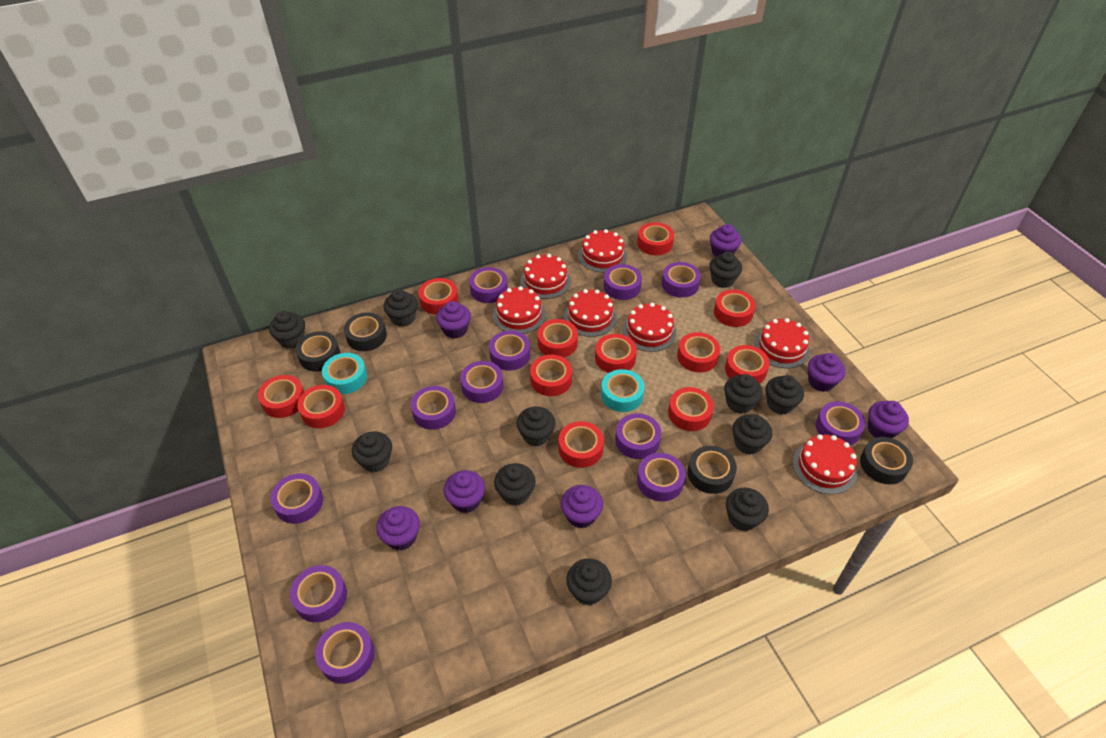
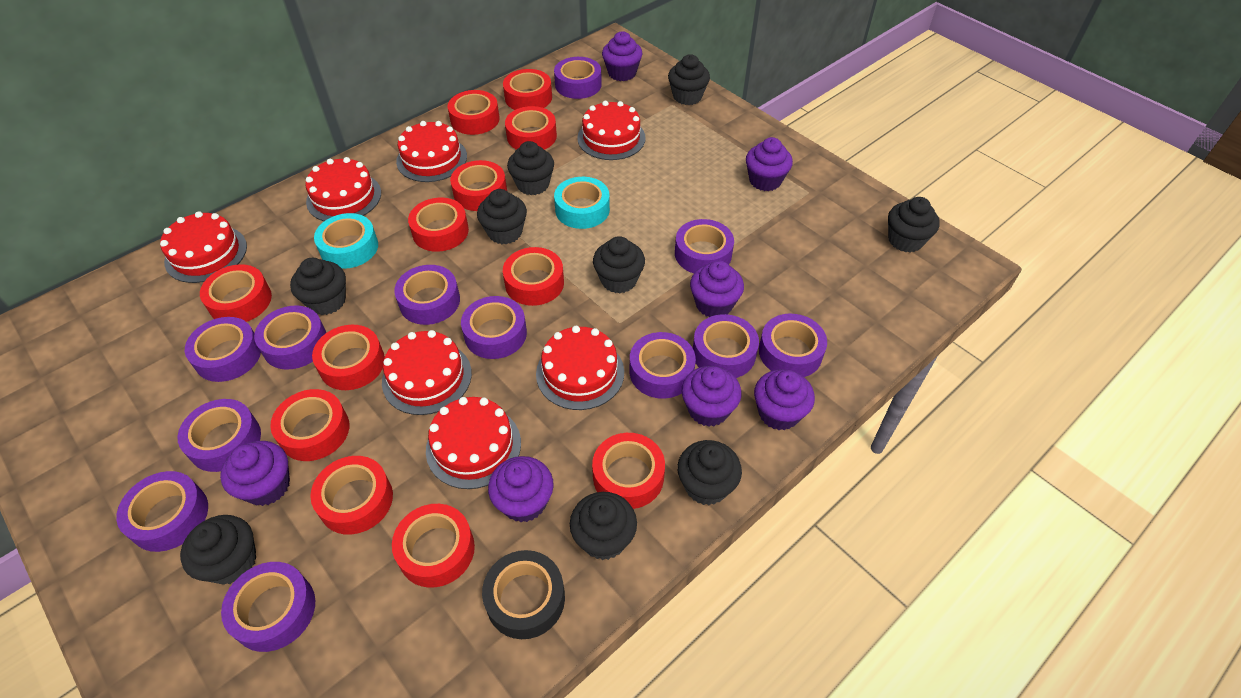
black cupcake: [269,311,305,349] [352,431,392,473] [384,289,418,327] [494,463,536,506] [517,406,556,446] [566,558,612,605] [709,252,742,288] [724,374,763,414] [726,488,769,531] [732,414,772,455] [766,375,804,415] = 11 -> [180,515,256,585] [290,258,346,315] [477,189,527,244] [507,141,554,195] [570,492,637,560] [593,236,645,293] [668,54,710,105] [677,440,742,505] [888,197,940,253] = 9
black tape: [295,331,340,372] [344,312,387,351] [688,446,737,494] [860,437,913,484] = 4 -> [482,550,565,639] = 1

